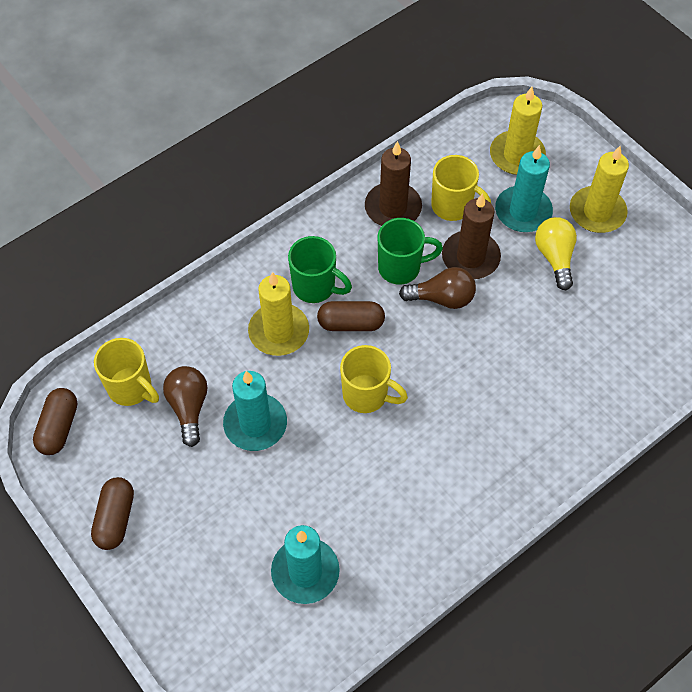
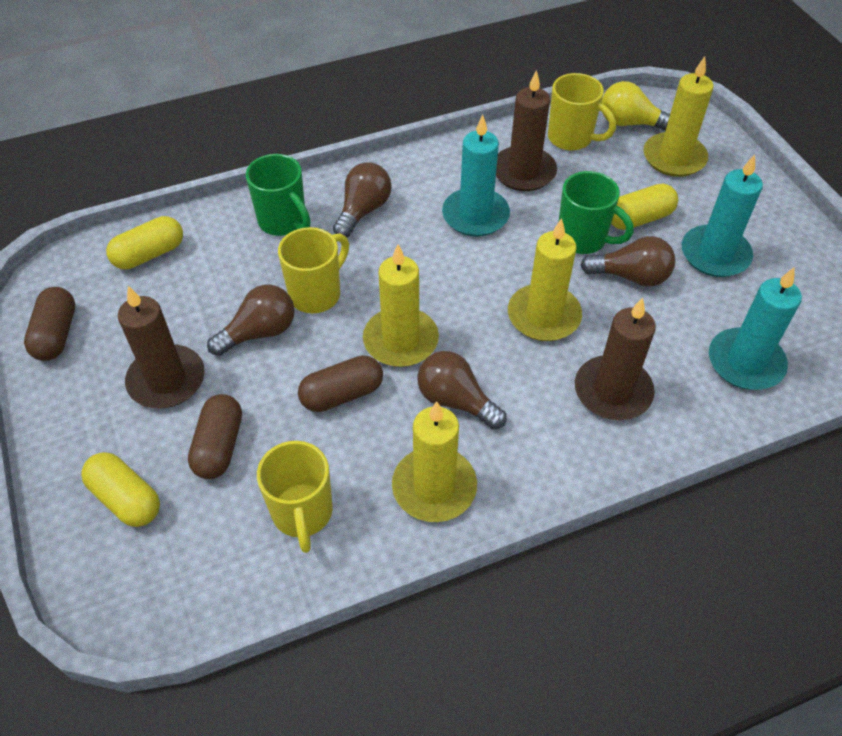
brown candle: [365,141,422,226] [442,193,501,279] = 2 -> [118,286,205,408] [496,70,557,191] [575,298,656,420] = 3
brown light bulb: [163,366,208,447] [399,267,476,309] = 2 -> [207,285,295,356] [333,162,392,238] [418,351,507,429] [581,236,675,287] = 4
yellow candle: [248,272,309,356] [490,87,546,175] [570,146,629,233] = 3 -> [363,245,439,367] [392,401,477,522] [508,218,582,341] [644,56,714,177] = 4
yellow capsule: none = 0 -> [81,452,160,527] [106,216,183,269] [611,184,678,230] = 3

